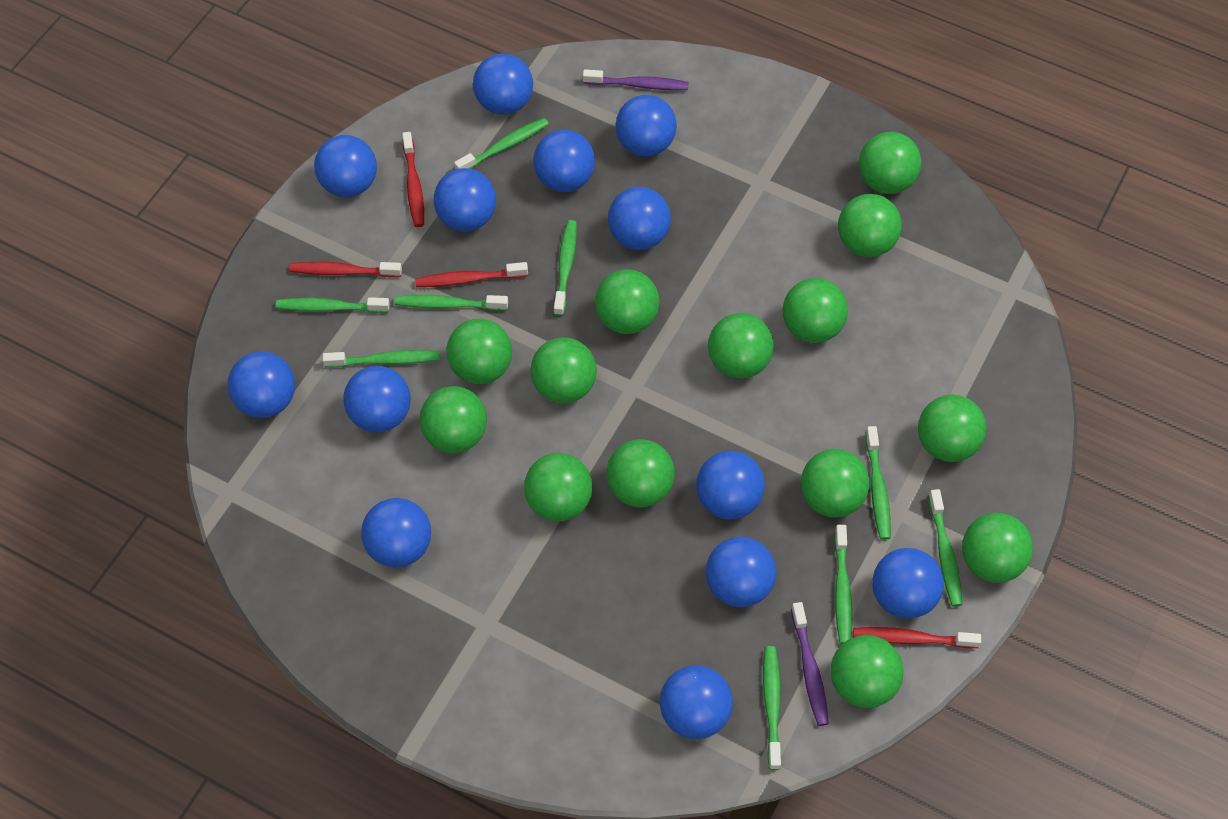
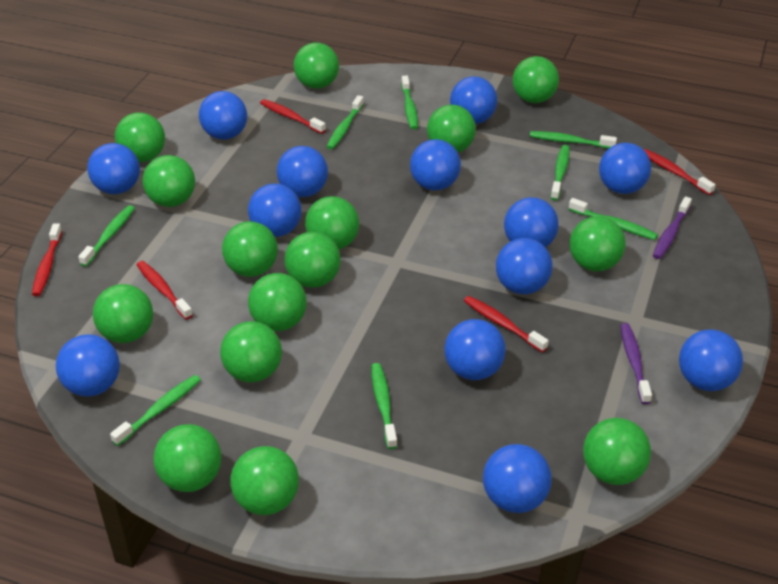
green ball: [419,386,487,453] [446,319,512,384] [524,453,593,522] [530,337,597,404] [595,269,660,334] [606,439,675,508] [708,313,774,379] [783,278,848,343] [801,449,870,517] [831,635,904,708] [838,194,902,257] [859,132,921,194] [918,395,986,462] [962,513,1033,583] = 14 -> [93,284,153,343] [115,112,165,162] [143,155,195,207] [153,424,222,492] [220,321,282,382] [222,221,278,277] [230,446,299,515] [248,273,307,331] [284,232,341,288] [294,43,339,89] [305,196,359,250] [427,105,476,153] [513,56,559,103] [569,216,626,271] [583,418,651,485] = 15
green toothbrush: [276,297,390,313] [323,350,440,368] [394,295,508,311] [454,118,549,170] [554,220,577,316] [763,646,781,770] [834,525,852,644] [865,426,891,540] [928,489,962,607] = 9 -> [78,205,135,267] [110,375,201,446] [327,95,364,149] [371,363,397,449] [401,76,418,130] [530,131,617,149] [551,145,569,201] [569,198,658,240] = 8
red toothbrush: [289,262,402,277] [402,132,424,227] [415,262,528,287] [853,627,981,648] = 4 -> [32,223,62,296] [137,261,193,320] [260,99,326,134] [464,296,549,353] [644,149,716,195] = 5

